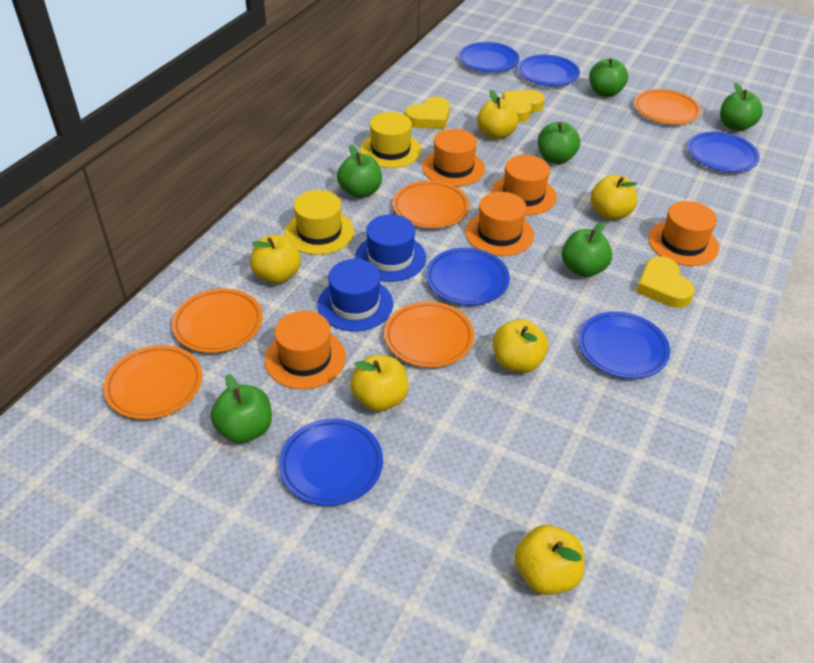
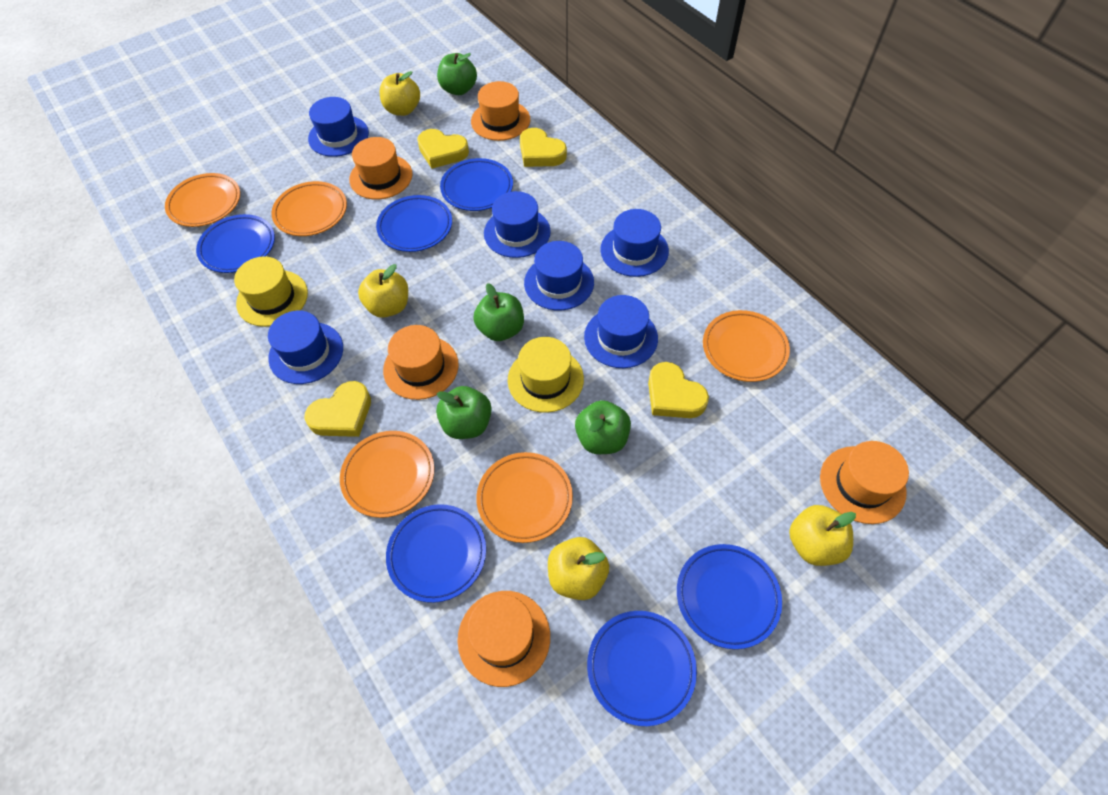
blue hat: [317,259,393,331] [355,214,426,282] = 2 -> [268,311,343,384] [308,97,369,157] [484,191,551,258] [524,241,594,310] [584,295,658,368] [600,209,669,277] = 6
green apple: [211,374,272,443] [337,145,382,198] [538,122,580,164] [562,222,612,277] [589,58,628,97] [720,83,763,131] = 6 -> [436,386,492,439] [437,53,477,95] [473,283,524,341] [575,400,631,454] = 4
yellow apple: [250,235,301,284] [350,355,408,411] [477,90,518,140] [493,319,548,373] [515,525,584,595] [590,175,637,220] = 6 -> [358,264,408,318] [379,71,420,116] [548,537,609,600] [789,505,856,566] = 4
yellow heart: [405,97,450,129] [502,90,545,122] [636,256,695,308] = 3 -> [304,381,371,437] [417,129,469,169] [520,128,567,167] [648,362,709,418] = 4

